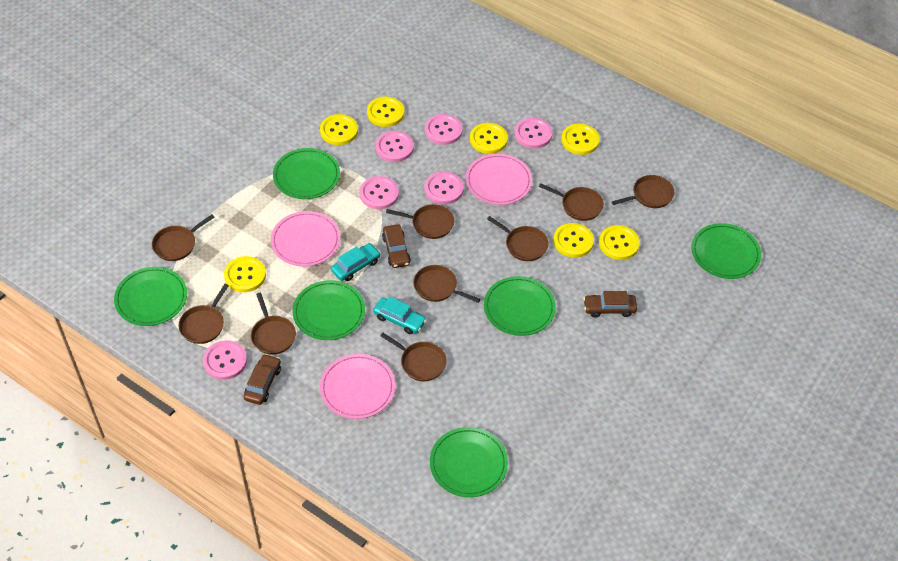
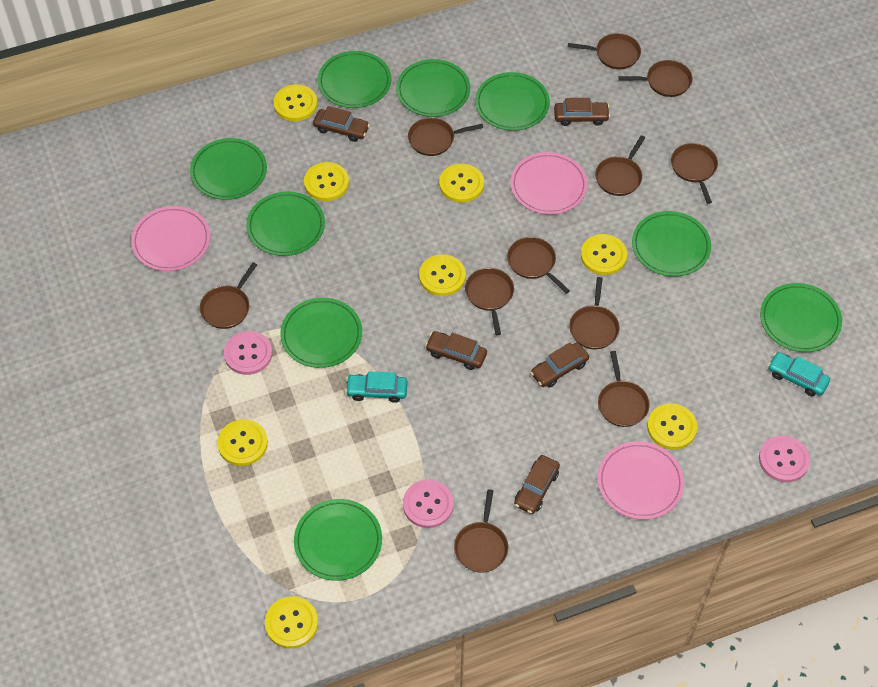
brown car: [244,354,281,405] [382,224,411,268] [583,291,637,317] = 3 -> [313,106,370,142] [425,331,487,370] [514,455,560,514] [530,342,589,388] [554,98,610,126] = 5
brown pan: [152,214,214,261] [178,284,229,344] [251,293,296,355] [380,333,447,381] [386,204,454,239] [413,265,480,303] [487,216,548,261] [539,183,604,221] [612,175,674,208] = 9 -> [200,262,257,329] [408,118,483,156] [454,489,508,573] [465,268,514,335] [507,237,570,294] [568,33,641,69] [569,277,619,349] [595,135,645,196] [598,351,650,427] [618,60,693,97] [671,143,718,204] = 11
green plate: [114,267,187,326] [273,148,340,199] [292,280,365,340] [430,427,508,497] [484,276,556,336] [691,223,761,279] = 6 -> [190,138,267,200] [246,191,325,256] [280,298,362,368] [294,499,382,581] [318,51,391,108] [396,59,470,117] [475,72,550,131] [632,211,711,277] [760,283,842,352] = 9
pink button: [203,340,247,380] [359,176,399,209] [375,131,414,162] [425,114,463,145] [425,172,464,204] [515,118,553,148] = 6 -> [224,331,272,375] [403,480,454,528] [759,435,810,482] = 3
yellow button: [224,256,266,292] [320,114,358,145] [367,97,404,127] [470,123,508,154] [553,223,594,258] [561,124,600,155] [599,225,640,260] = 7 -> [217,419,268,466] [265,596,318,649] [274,84,317,121] [304,162,349,201] [419,254,466,296] [439,163,484,203] [581,234,627,275] [647,403,697,450] = 8

